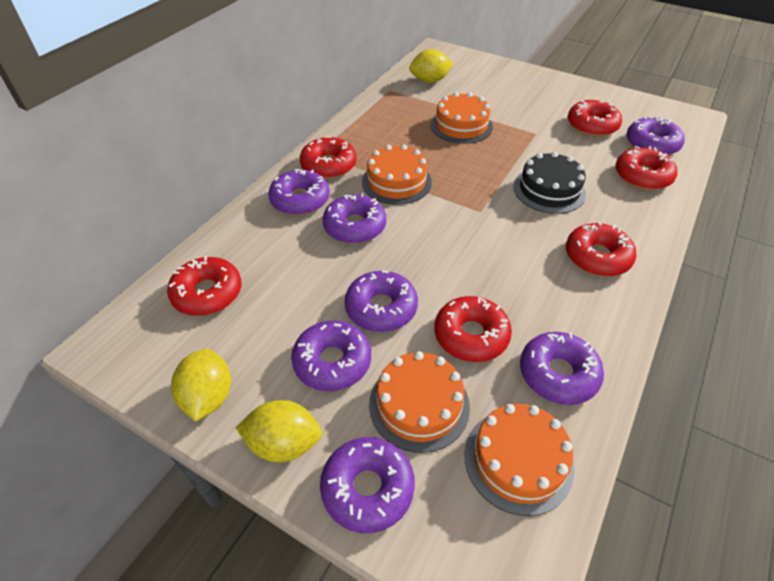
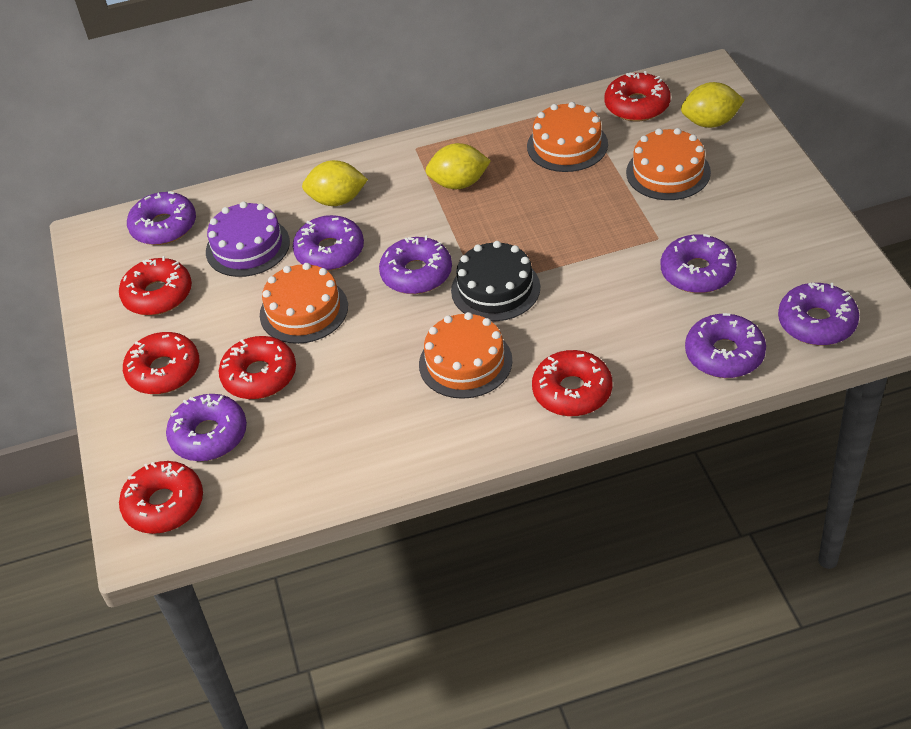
purple cake: none = 0 -> [206,201,290,277] = 1

